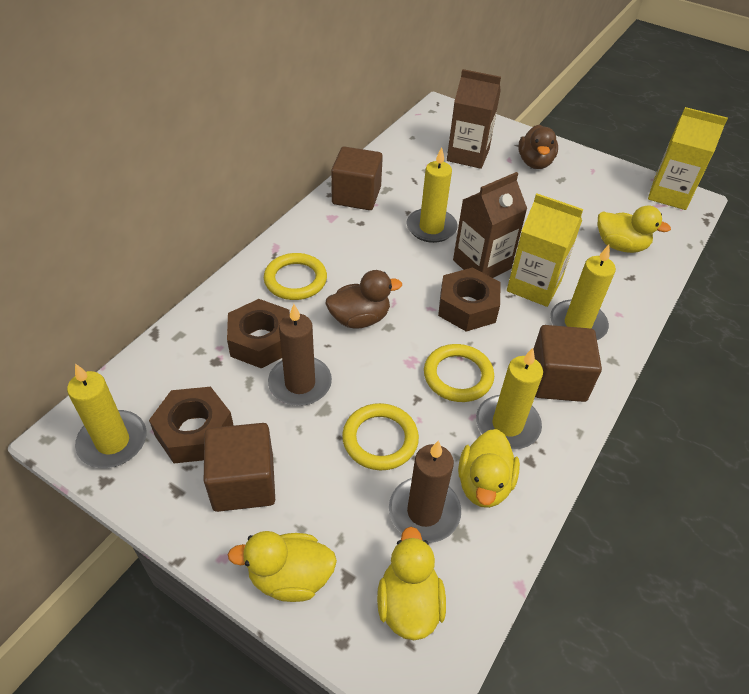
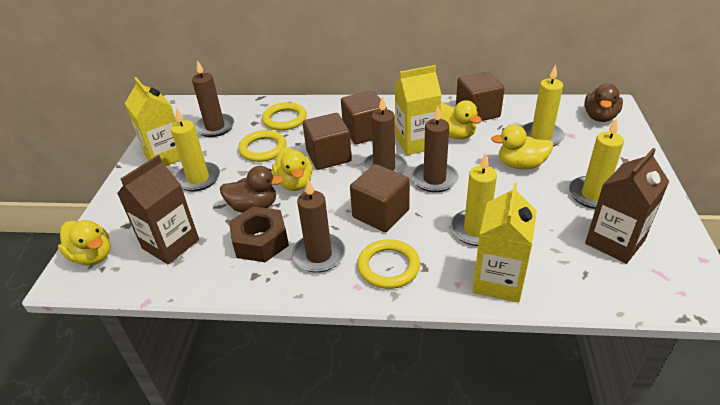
brown candle: [268,304,332,406] [389,440,461,543] = 2 -> [192,60,234,137] [292,179,345,273] [362,96,407,174] [411,106,459,192] = 4
brown cube: [204,423,275,512] [331,146,383,210] [534,325,602,402] = 3 -> [303,113,352,170] [341,90,387,144] [350,164,410,232] [456,72,504,121] = 4
brown nut: [149,387,234,463] [227,299,290,369] [438,267,501,332] = 3 -> [229,206,289,262] = 1
yellow carton: [507,193,583,307] [648,107,728,210] = 2 -> [125,77,180,166] [395,65,442,155] [472,183,537,303] = 3

